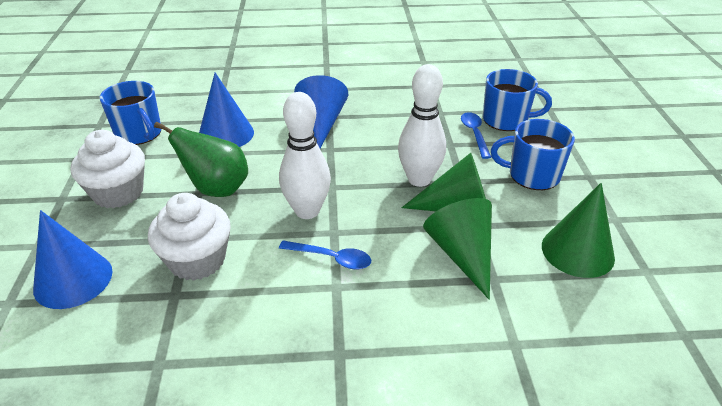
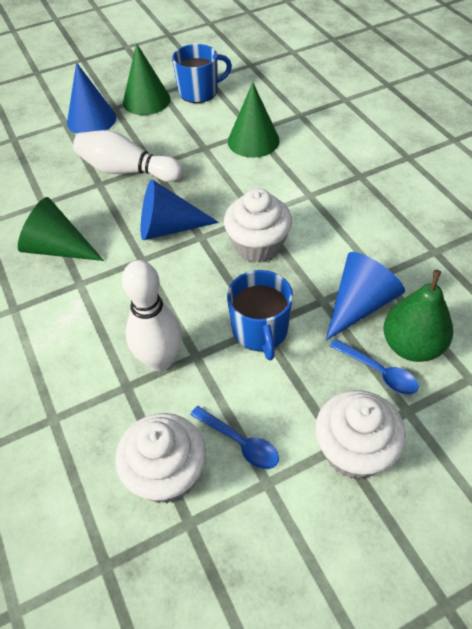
blue mug: [100,81,161,145] [483,69,552,131] [491,119,575,190] = 3 -> [172,44,232,103] [227,270,293,360] = 2
white cupcake: [71,130,145,208] [148,193,230,281] = 2 -> [115,413,206,503] [224,188,292,263] [315,390,406,479] = 3

